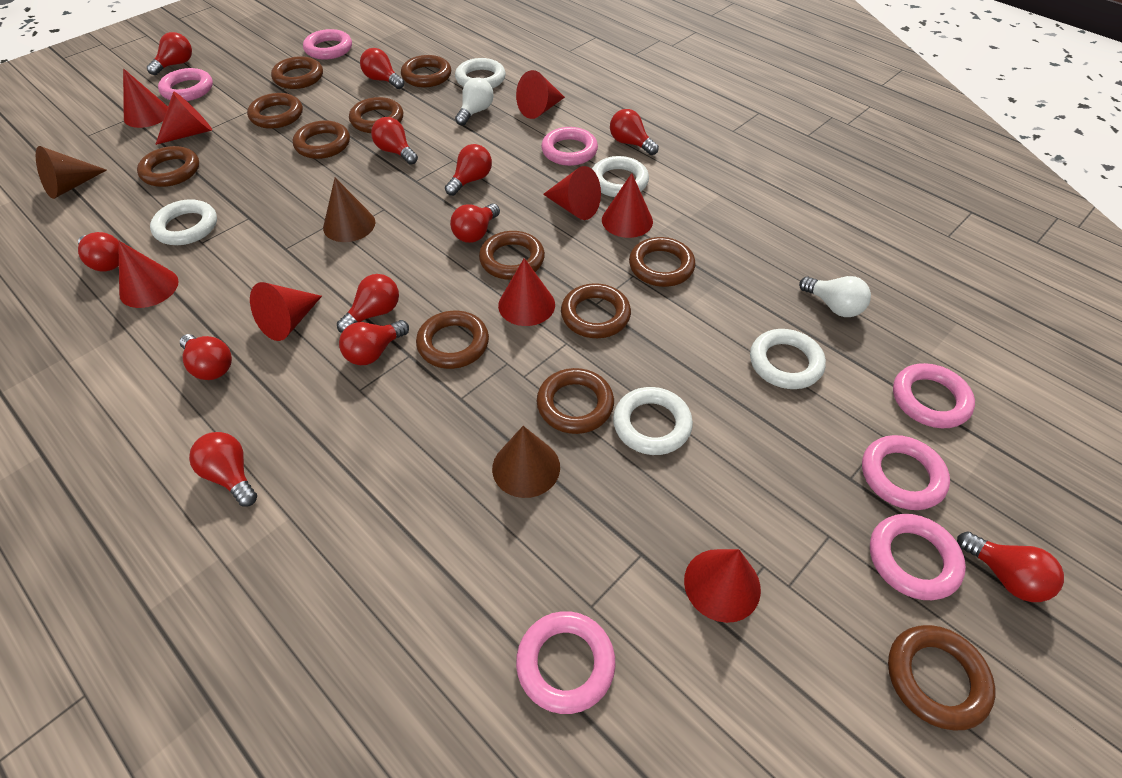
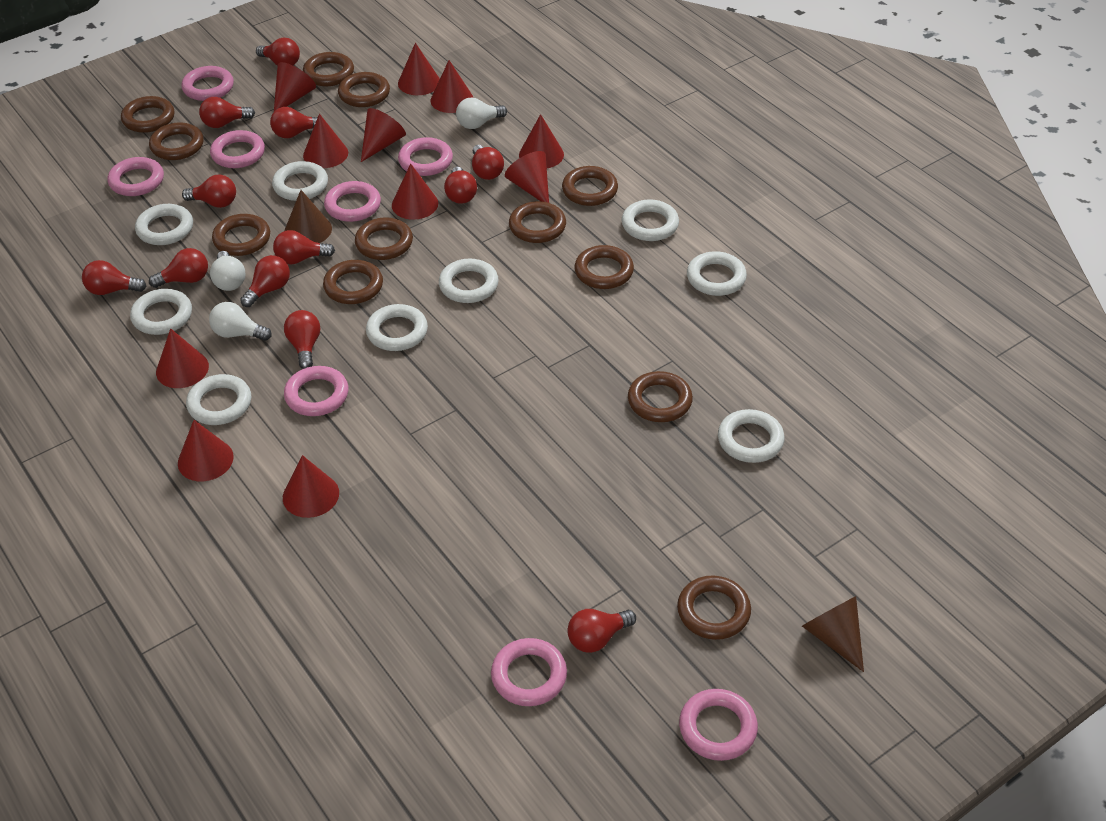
brown cone: [36,146,107,199] [323,178,376,242] [492,426,560,498] = 3 -> [285,190,332,243] [802,596,864,672] = 2
pink ring: [158,68,213,101] [303,29,352,60] [516,611,616,714] [541,127,598,166] [862,435,950,510] [870,514,966,600] [893,363,975,428] = 7 -> [108,157,164,196] [181,66,234,101] [210,130,265,168] [284,366,348,416] [324,181,381,222] [398,137,453,176] [491,638,567,706] [679,689,758,761] = 8
red cone: [118,241,179,308] [123,68,168,128] [155,92,212,145] [250,282,322,341] [498,258,555,326] [516,70,565,119] [543,166,601,220] [602,173,653,238] [684,549,761,623] = 9 -> [156,328,209,388] [178,420,234,481] [274,62,316,111] [283,455,339,518] [303,114,348,168] [361,108,406,162] [392,164,438,220] [398,43,440,95] [430,60,473,113] [505,151,549,203] [519,114,564,168] = 11
white light bulb: [455,77,494,126] [799,276,871,317] = 2 -> [209,302,272,341] [210,251,246,291] [456,98,507,129] = 3
white ring: [150,199,217,245] [455,58,506,89] [592,156,649,197] [613,387,693,455] [750,329,826,389] = 5 -> [130,289,192,335] [135,204,193,245] [186,374,251,425] [272,161,328,201] [366,304,428,351] [439,258,499,303] [622,199,679,241] [687,251,747,296] [718,409,785,463] = 9

